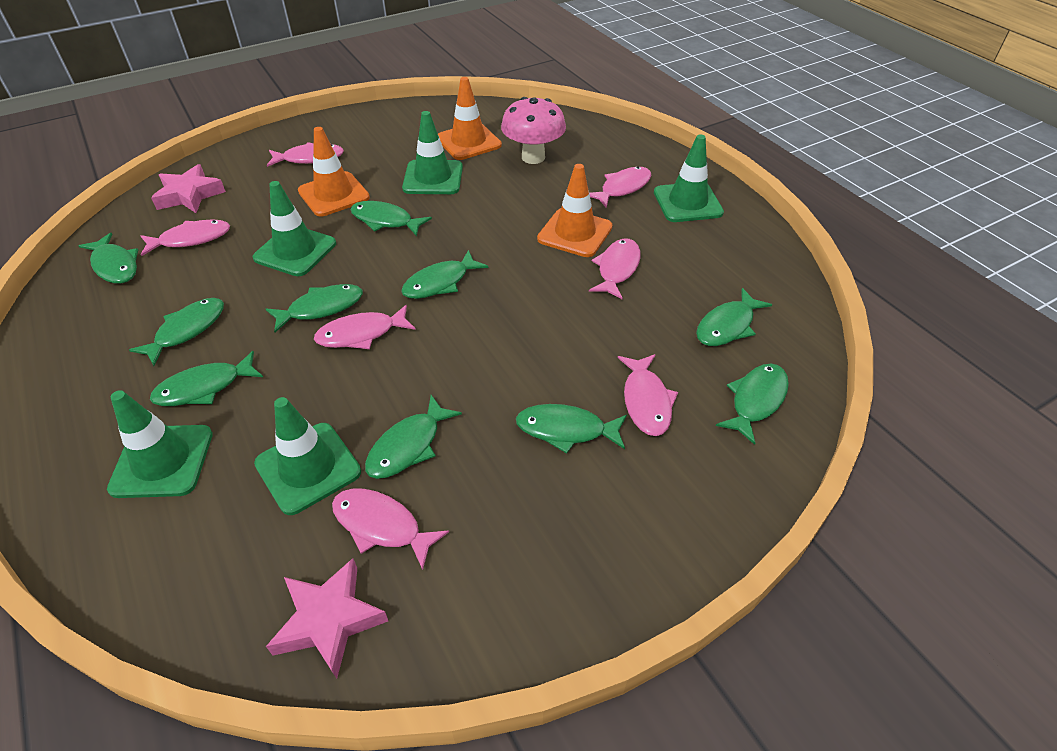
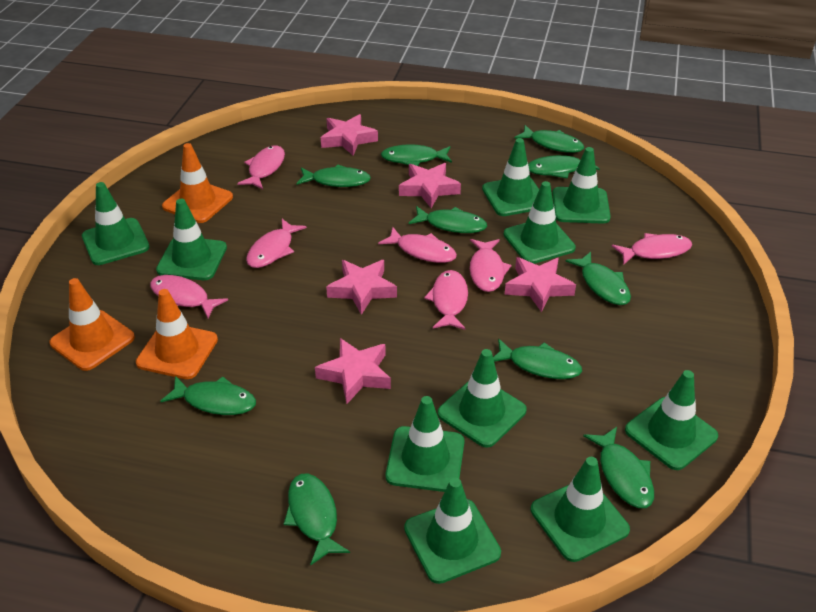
green traffic cone: [107,390,213,498] [253,181,336,276] [254,397,361,515] [402,111,463,194] [654,135,724,222] = 5 -> [82,182,150,265] [156,199,227,280] [386,396,464,492] [404,478,501,584] [437,349,527,448] [482,138,539,216] [504,181,576,264] [531,457,630,562] [552,147,611,224] [625,370,718,470] = 10
pink mushroom: [501,97,566,164] = 1 -> none = 0
pink star: [151,164,226,213] [266,558,388,679] = 2 -> [315,338,391,404] [321,114,378,156] [326,260,397,315] [399,163,461,208] [505,257,576,312] = 5

